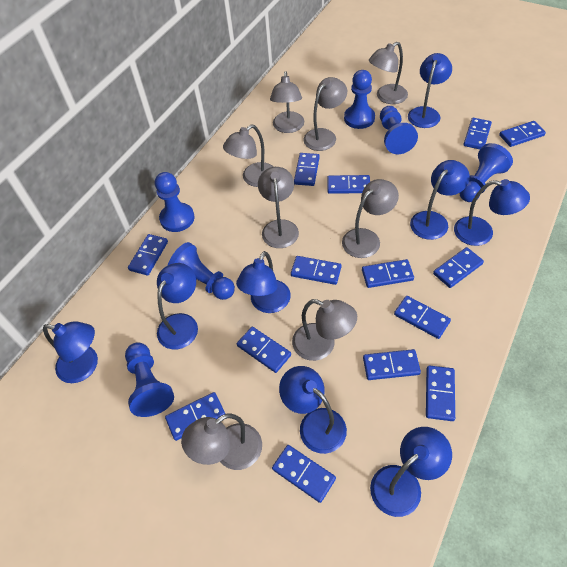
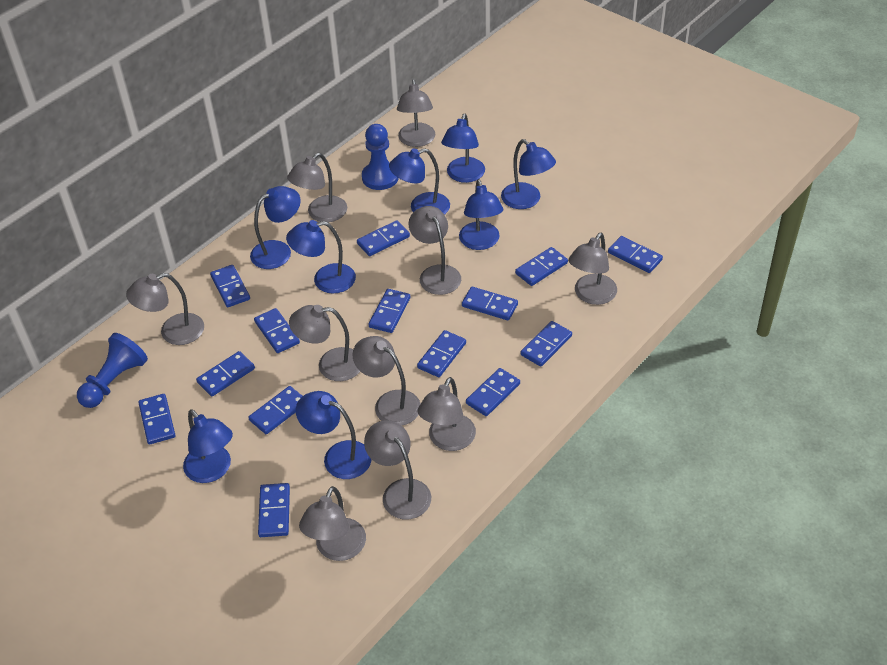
blue pawn: [125,342,174,417] [155,172,195,232] [168,242,235,300] [344,70,375,129] [380,106,418,154] [459,143,513,202] = 6 -> [77,333,148,408] [362,124,399,190] = 2
grey lamp: [181,413,262,470] [223,125,273,187] [258,167,299,248] [270,71,304,133] [292,299,357,361] [304,77,347,151] [342,179,399,258] [369,42,408,104] = 8 -> [126,273,204,345] [287,153,347,222] [289,305,360,381] [299,486,366,561] [353,336,421,426] [364,420,431,519] [397,79,435,147] [408,206,461,295] [418,377,476,451] [568,233,617,305] = 10

